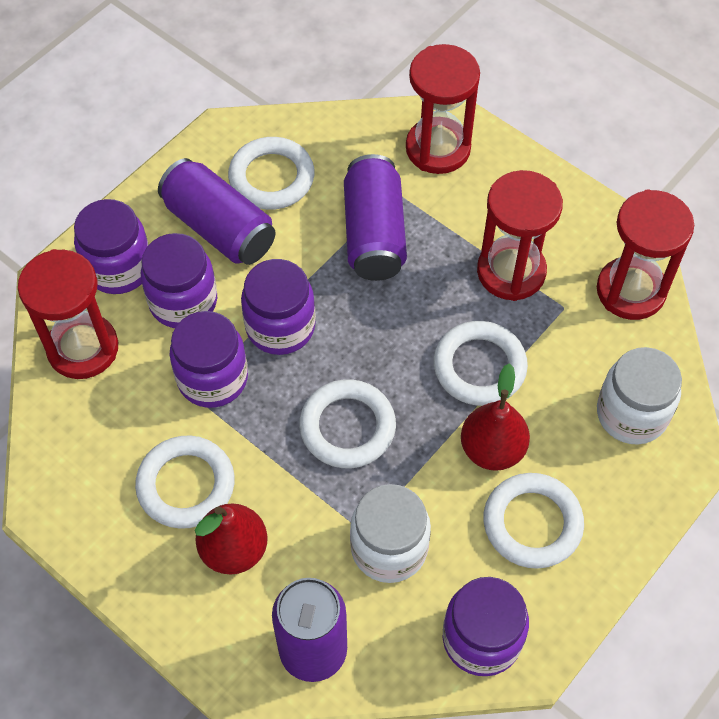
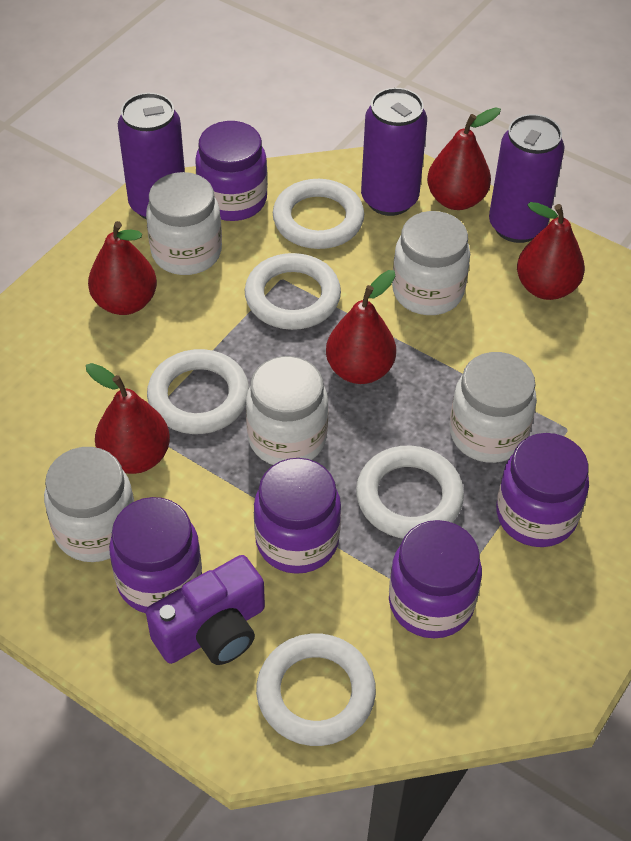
purple camera: none = 0 -> [146,555,265,665] = 1
red hourglass: [18,249,118,379] [406,44,480,174] [477,170,563,301] [597,189,694,320] = 4 -> none = 0
red pear: [195,503,268,574] [461,363,530,471] = 2 -> [86,363,170,474] [88,221,157,315] [326,270,396,384] [427,107,501,210] [517,202,585,300] = 5
white jar: [350,484,431,583] [597,347,682,445] = 2 -> [44,447,134,562] [146,172,222,275] [246,356,329,465] [392,211,470,315] [450,352,537,463] = 5

